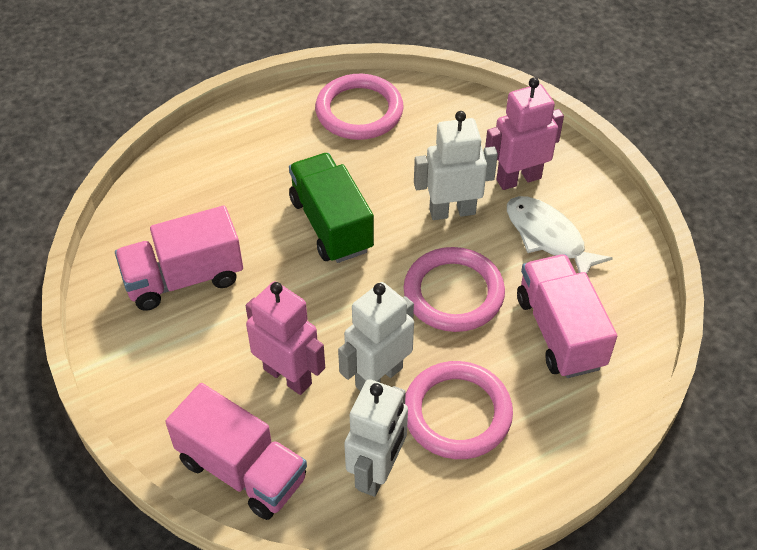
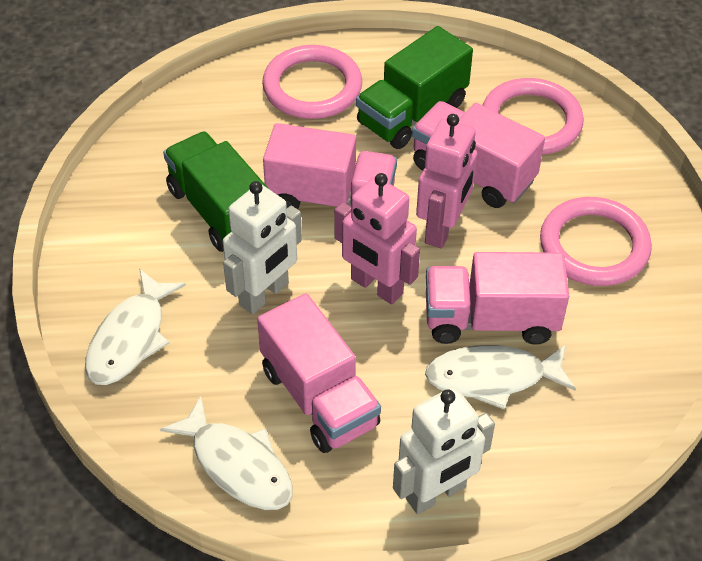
green truck: [289,153,374,263] = 1 -> [163,132,270,252] [356,26,473,149] = 2
pink truck: [115,206,243,311] [165,383,307,520] [517,254,617,378] = 3 -> [257,293,381,453] [263,123,397,209] [412,101,545,208] [426,252,569,345] = 4
white fish: [507,196,613,274] = 1 -> [85,269,186,385] [160,396,293,510] [425,345,576,410] = 3
white robot: [338,282,414,391] [344,379,408,497] [414,111,498,220] = 3 -> [223,181,302,314] [393,387,495,514] = 2

